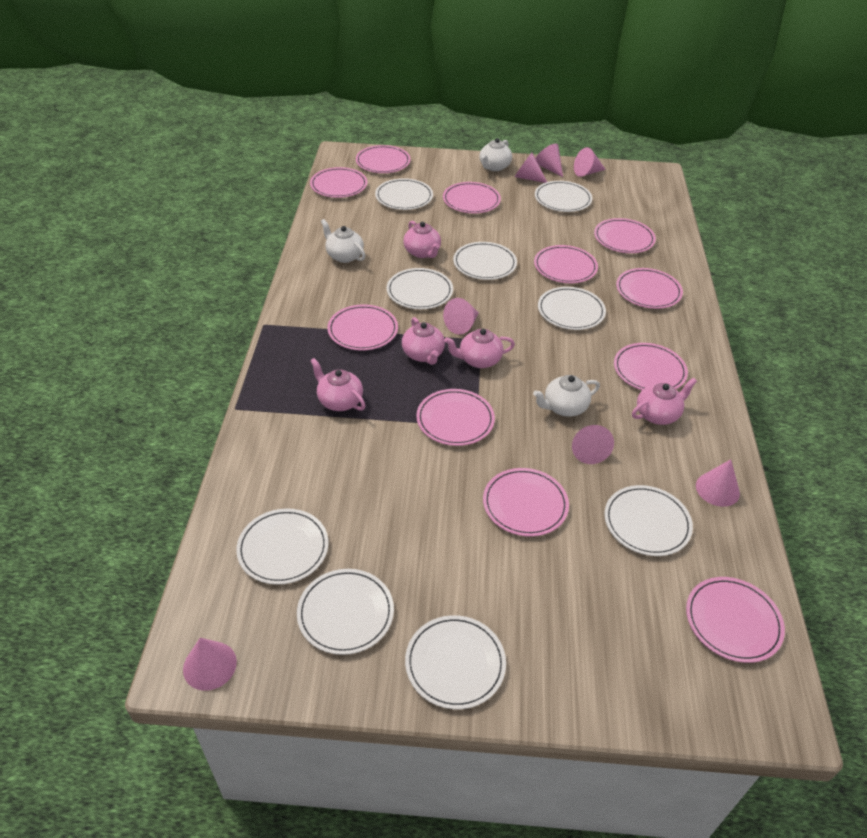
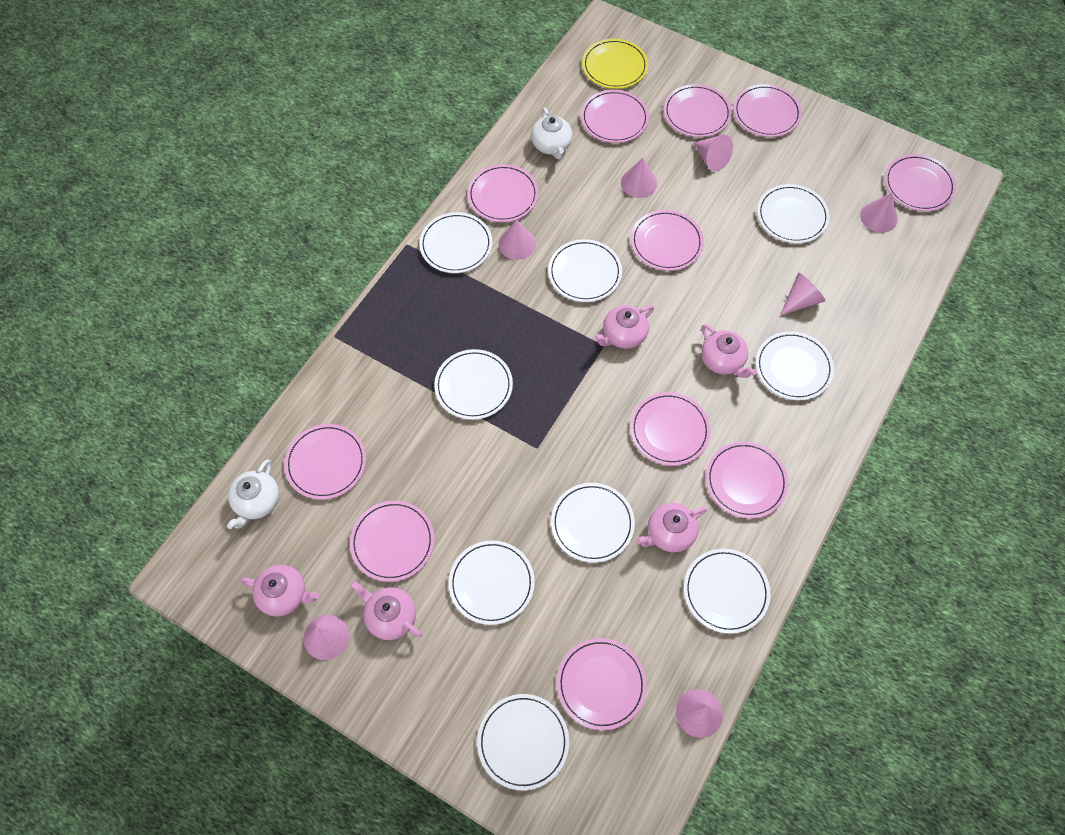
white teapot: [321,219,365,263] [479,138,512,171] [533,375,600,417] = 3 -> [227,459,279,529] [531,107,573,159] = 2
yellow plate: none = 0 -> [582,39,648,89] = 1

